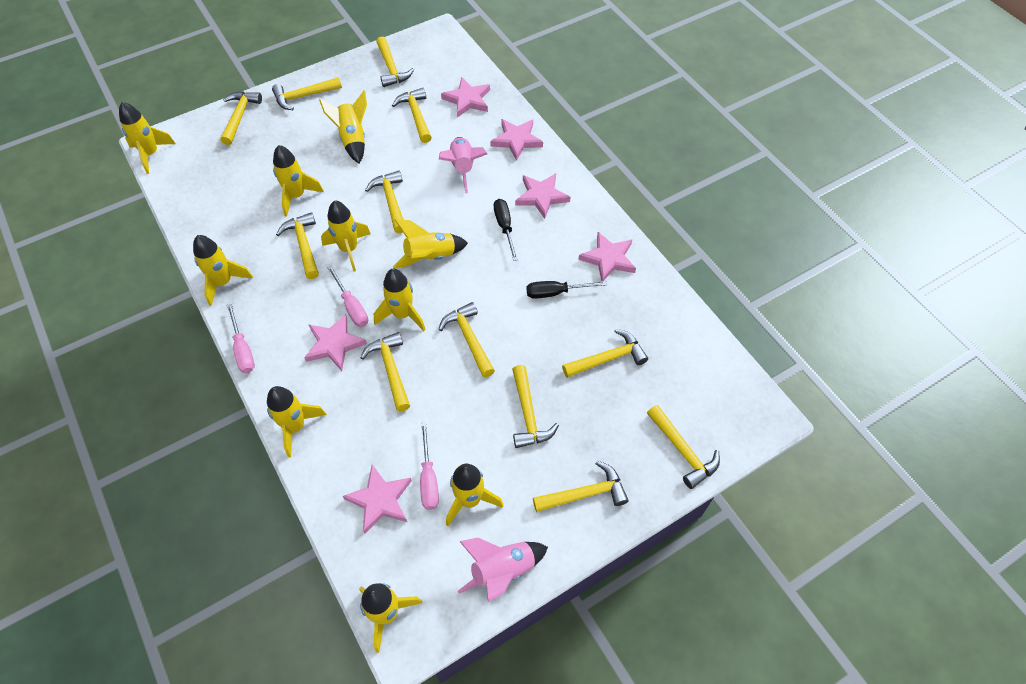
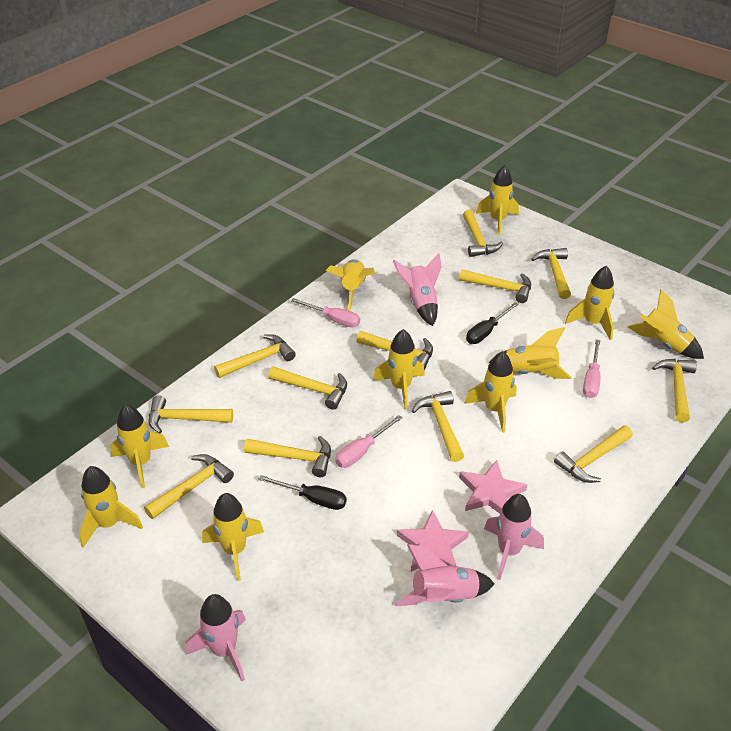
pink rocket: [439,137,487,194] [458,538,548,602] = 2 -> [185,594,246,681] [393,253,442,326] [395,544,495,606] [484,494,544,580] = 4
pink star: [304,314,367,371] [343,465,412,534] [441,77,490,118] [490,119,543,161] [515,173,570,219] [578,232,636,281] = 6 -> [397,510,469,572] [459,460,527,514] = 2

